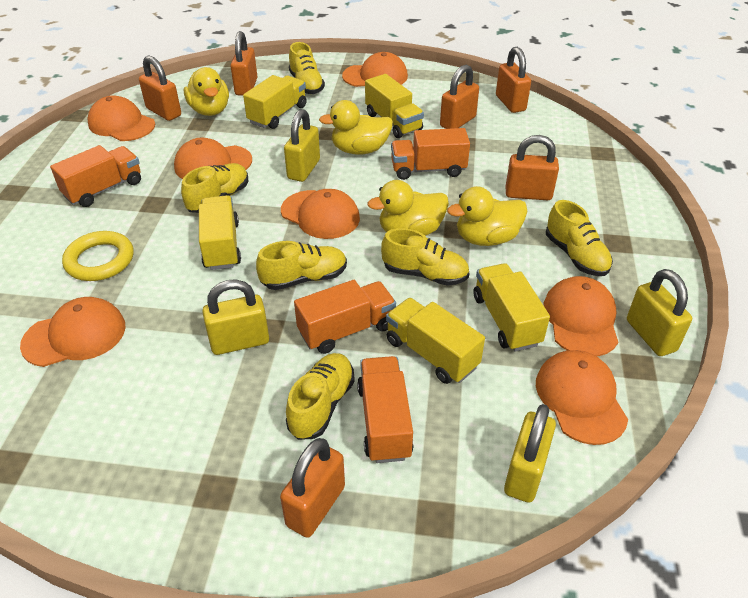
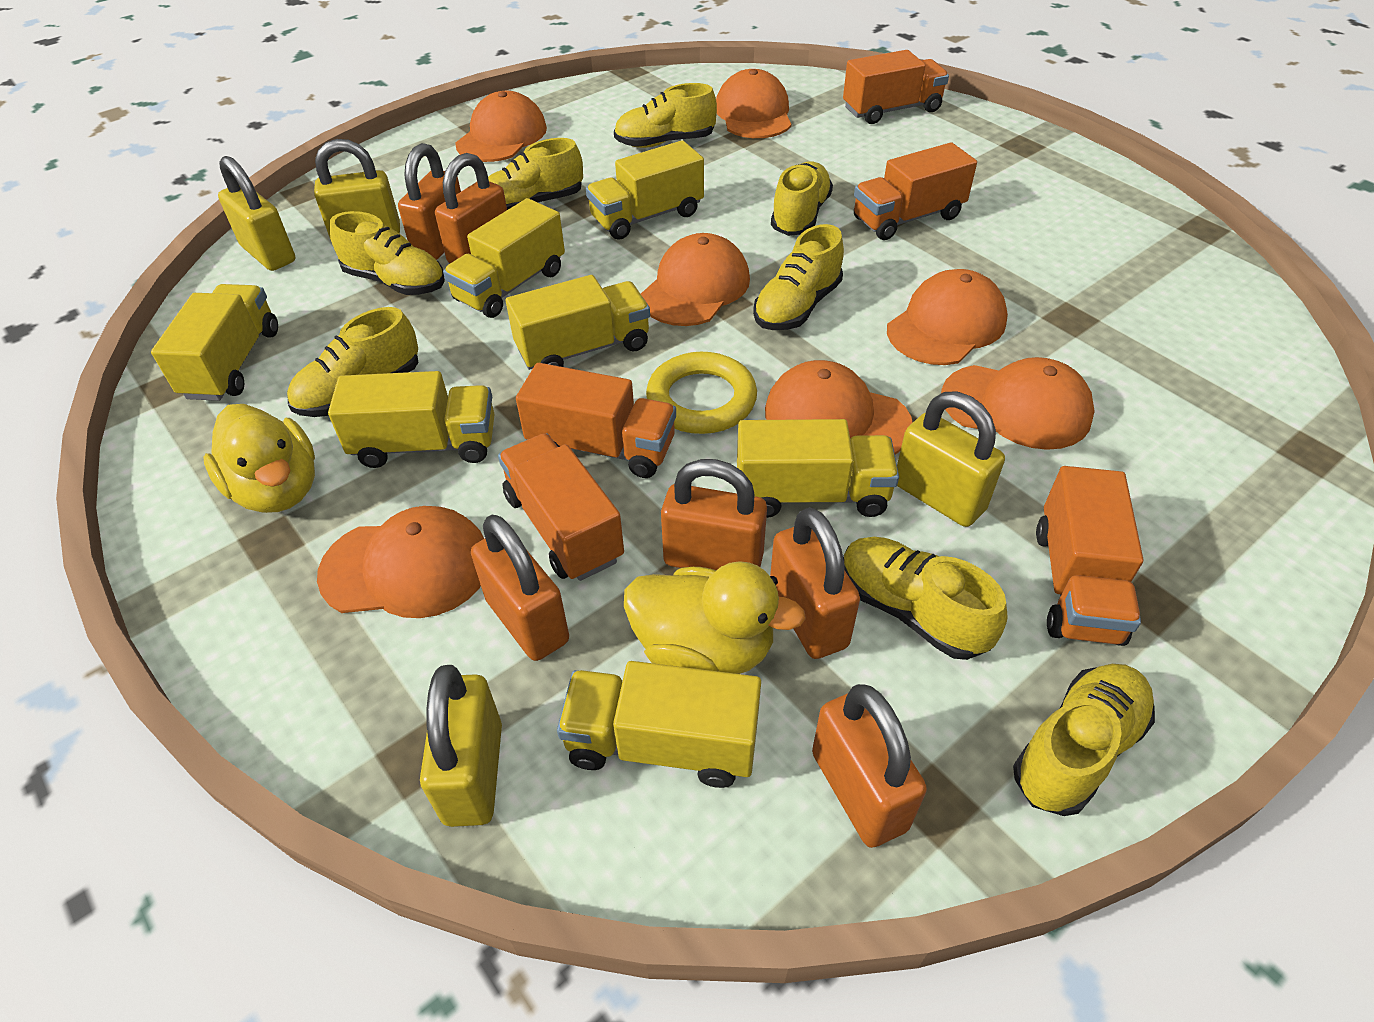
orange truck: [50,145,141,207] [294,280,396,354] [357,356,414,463] [391,128,470,180] = 4 -> [498,433,624,581] [516,363,676,478] [843,50,949,124] [854,142,977,240] [1036,466,1143,646] = 5
yellow duck: [184,67,229,116] [319,100,393,155] [368,180,449,236] [447,186,528,246] = 4 -> [203,404,315,513] [624,561,806,674] = 2
yellow shoe: [181,163,248,213] [256,241,347,290] [286,353,355,440] [289,42,325,94] [381,228,470,286] [546,200,613,276] = 6 -> [287,307,418,417] [330,211,445,295] [488,138,583,210] [614,83,717,148] [753,224,844,330] [771,161,833,236] [843,537,1008,660] [1013,664,1155,816] = 8
yellow truck: [199,195,241,270] [243,75,307,129] [365,74,424,138] [386,298,485,384] [473,263,550,351] = 5 -> [151,284,278,401] [328,371,495,468] [443,198,565,318] [506,275,650,370] [557,661,761,788] [586,140,704,240] [737,419,899,518] = 7

